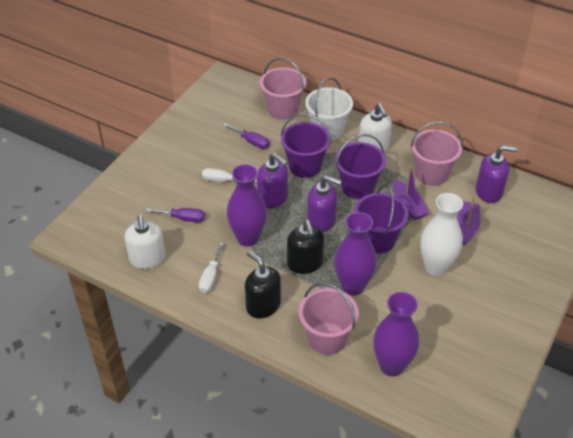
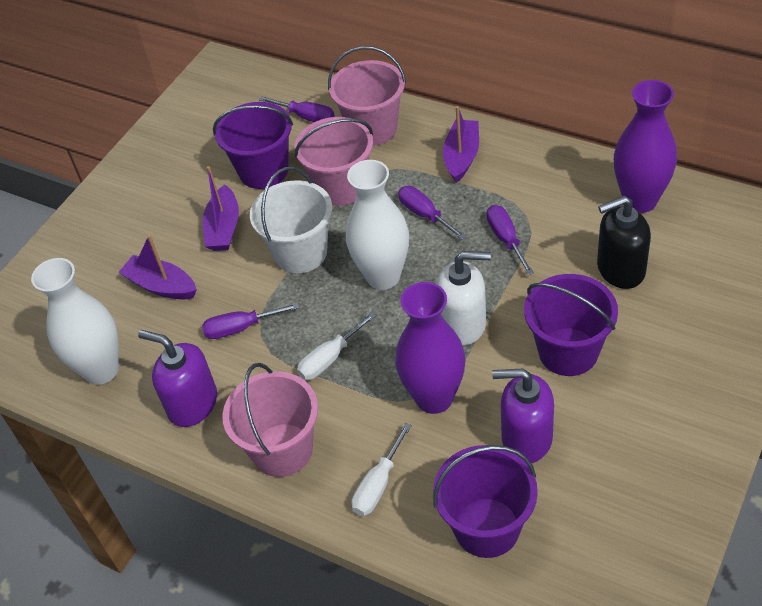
black soap dispenser: [245,251,281,318] [287,220,324,274] = 2 -> [597,196,651,289] = 1
purple boat: [393,166,430,220] [457,196,481,246] = 2 -> [119,235,197,299] [203,166,239,251] [443,106,479,183] = 3
purple screwdriver: [146,208,205,223] [223,124,270,149] = 2 -> [202,303,300,339] [259,96,335,122] [398,186,467,240] [487,205,534,275] = 4
purple soap dispenser: [257,153,288,209] [307,175,342,233] [476,145,518,203] = 3 -> [138,330,217,427] [492,369,554,463] = 2
purple vase: [227,164,267,247] [334,212,377,296] [373,292,419,377] = 3 -> [395,282,465,414] [614,80,677,213] = 2
white soap dispenser: [125,215,166,269] [358,103,392,153] = 2 -> [437,251,491,345] = 1
white vase: [420,193,463,276] = 1 -> [31,258,119,385] [346,160,409,290] = 2

